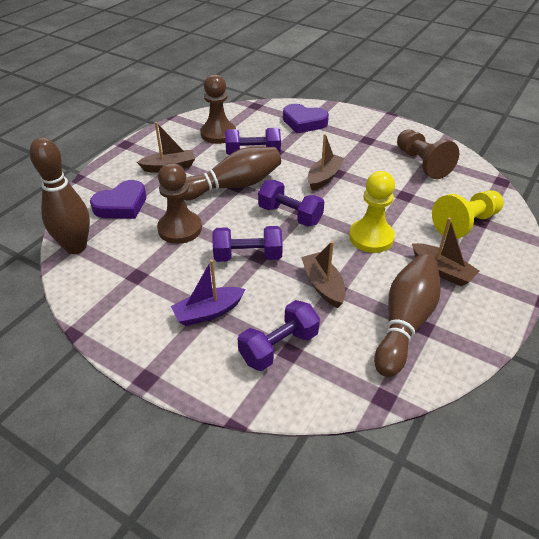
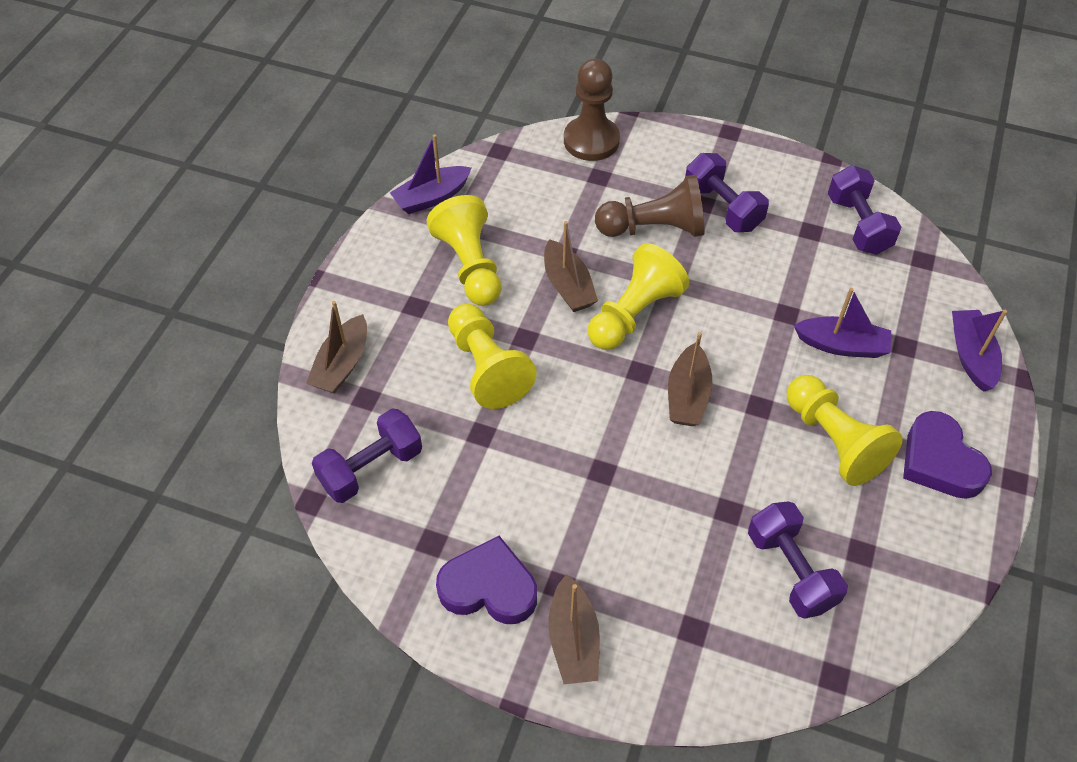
brown bowling pin: [30,137,90,254] [183,147,281,200] [374,254,441,377] = 3 -> none = 0
brown pawn: [157,163,202,244] [200,74,236,144] [397,130,459,179] = 3 -> [564,59,620,161] [595,175,704,237] = 2
purple boat: [171,260,246,326] = 1 -> [390,134,472,214] [794,288,891,358] [952,310,1007,392] = 3
yellow pawn: [349,171,395,253] [432,190,504,239] = 2 -> [427,195,502,306] [448,304,537,409] [588,243,689,350] [787,375,903,486] = 4

